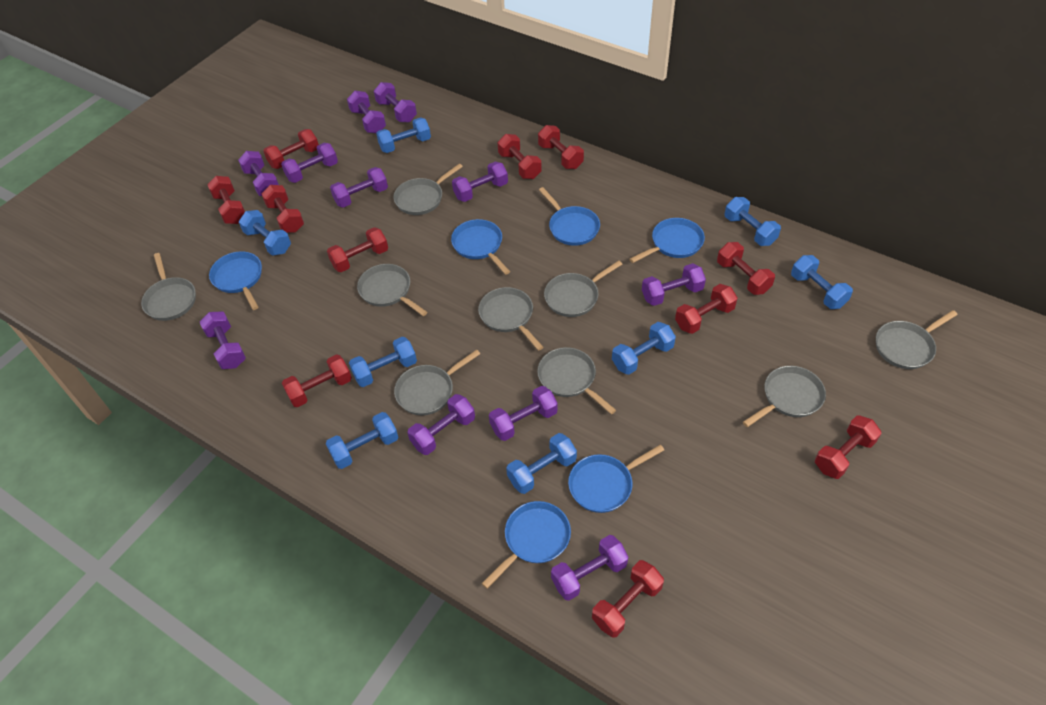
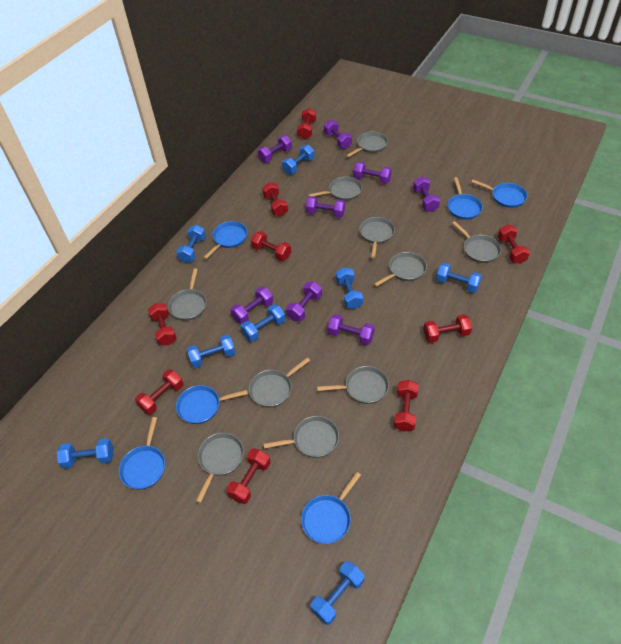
grey pan: [141,253,196,321] [357,264,427,316] [393,164,463,215] [394,350,480,415] [478,287,543,351] [537,347,616,414] [544,260,622,317] [743,366,826,427] [876,310,958,369] = 9 -> [168,268,206,321] [196,433,244,503] [249,357,310,408] [263,416,339,458] [308,177,362,201] [317,366,389,404] [346,132,388,157] [359,217,395,258] [374,252,427,287] [452,221,501,263] = 10
purple dumbbell: [200,312,246,369] [238,151,279,196] [281,143,338,183] [330,167,388,207] [347,91,386,133] [374,82,417,122] [407,394,475,455] [452,161,508,202] [489,386,558,441] [551,535,628,601] [642,263,706,306] = 11 -> [230,287,273,324] [258,135,292,163] [286,282,322,321] [306,196,345,218] [324,120,352,149] [328,314,375,345] [354,162,392,184] [413,176,440,212] = 8
red dumbbell: [207,176,245,224] [262,185,304,233] [263,129,319,169] [282,354,352,407] [327,227,388,272] [498,134,542,179] [538,125,584,169] [592,560,664,638] [675,284,737,334] [717,242,775,295] [815,415,882,479] = 11 -> [135,369,183,415] [148,303,177,345] [226,448,270,504] [251,231,291,261] [262,182,288,216] [297,108,316,139] [394,380,419,432] [423,314,472,343] [498,224,530,264] = 9

